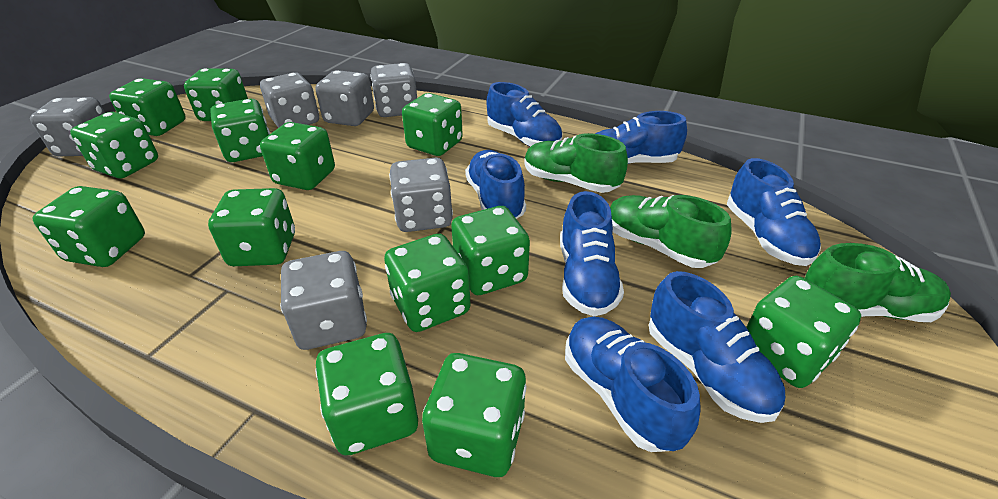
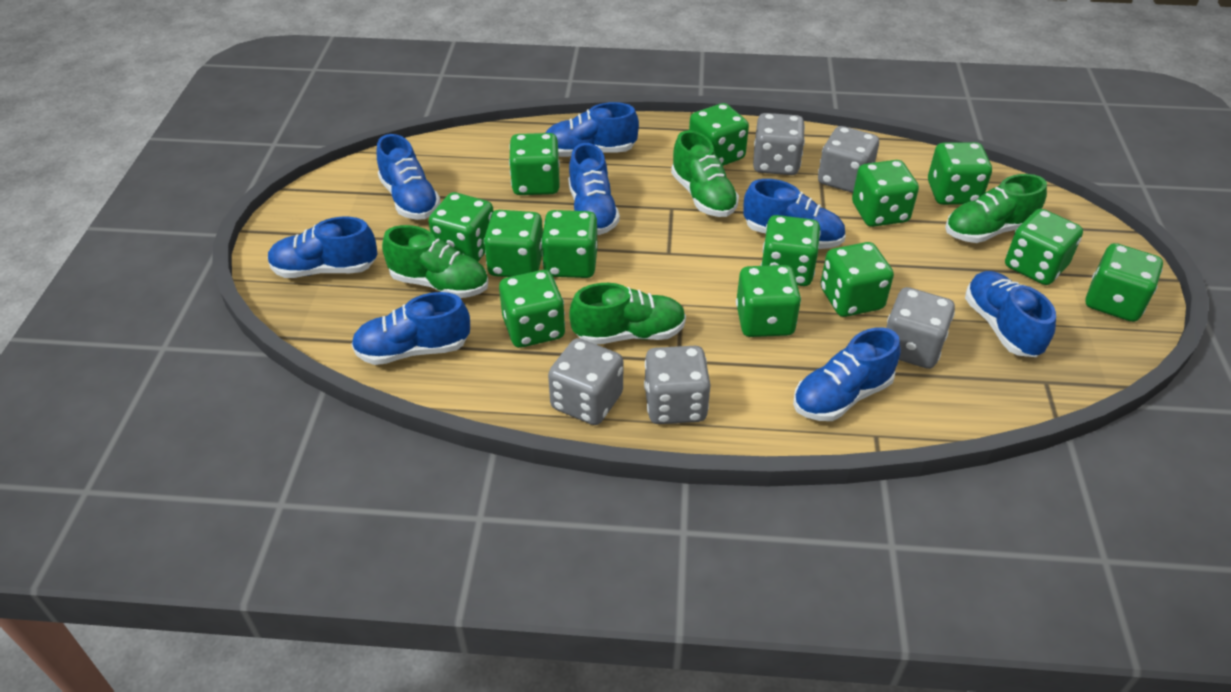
blue shoe: [465,150,526,219] [487,82,563,147] [560,191,624,316] [565,317,701,452] [595,111,687,164] [649,271,785,423] [727,158,821,266] = 7 -> [268,217,377,278] [351,292,470,365] [376,134,441,220] [545,102,639,157] [568,143,620,235] [743,179,846,249] [793,327,901,421] [965,271,1056,357] = 8
green shoe: [524,133,628,193] [610,195,732,268] [805,243,951,322] = 3 -> [382,225,488,298] [569,283,686,344] [671,130,739,217] [945,174,1047,243] = 4
grey dice: [30,97,105,156] [260,72,319,128] [280,251,367,350] [315,70,374,126] [371,63,417,117] [389,158,453,232] = 6 -> [548,338,623,425] [644,346,710,424] [753,113,805,175] [818,126,879,193] [886,287,955,369] = 5

